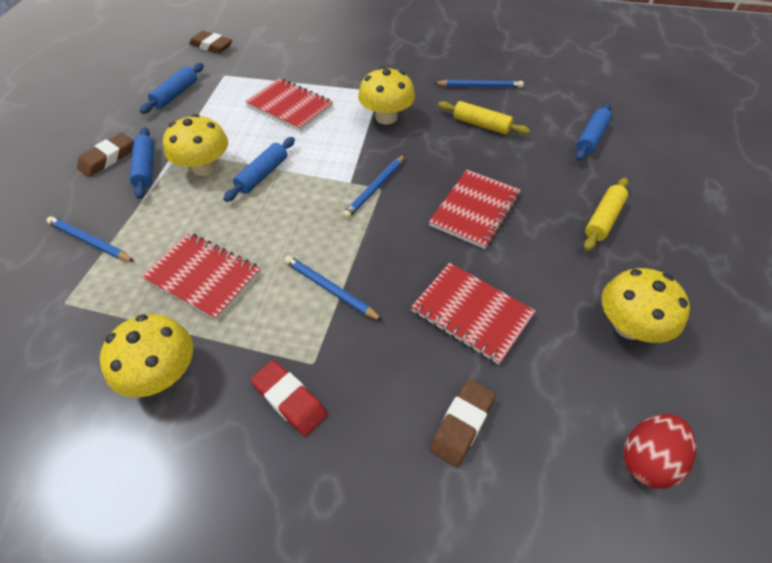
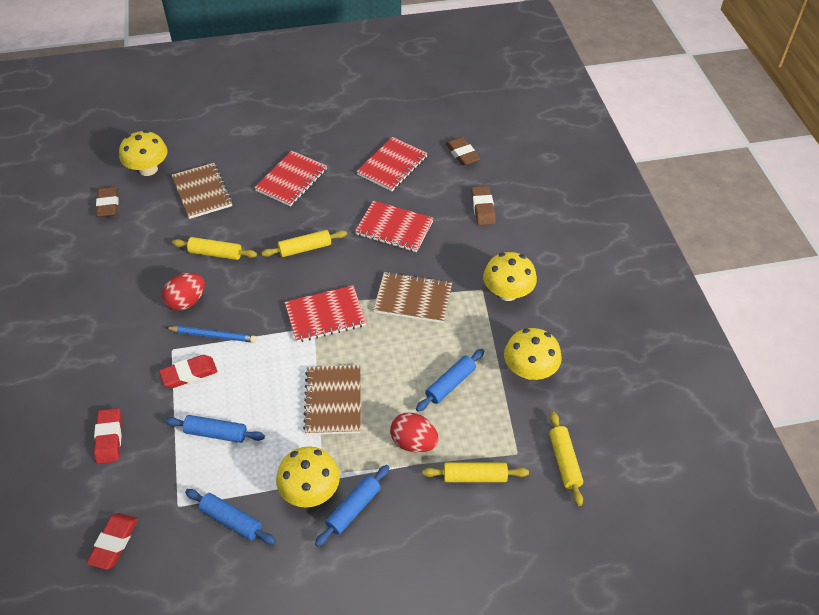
blue pencil: [46,216,135,262] [284,255,383,321] [342,155,405,219] [434,80,524,88] = 4 -> [166,326,257,343] = 1
brown notebook: none = 0 -> [172,163,233,219] [303,365,361,435] [373,272,452,323] = 3
red egg: [624,414,696,489] = 1 -> [162,273,205,311] [390,412,438,453] = 2
red eraser: [251,360,327,436] = 1 -> [87,513,138,570] [94,408,122,464] [159,355,217,388] = 3
yellow rolling pin: [438,101,530,135] [584,178,628,251] = 2 -> [172,237,257,260] [261,230,347,257] [422,462,529,482] [549,411,583,506] = 4

